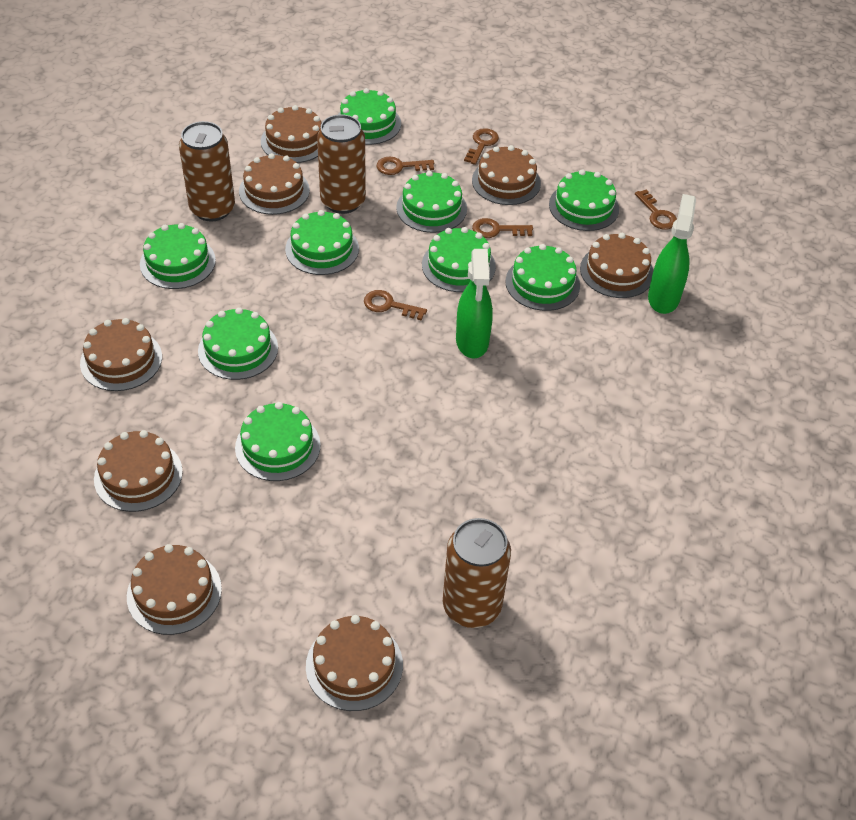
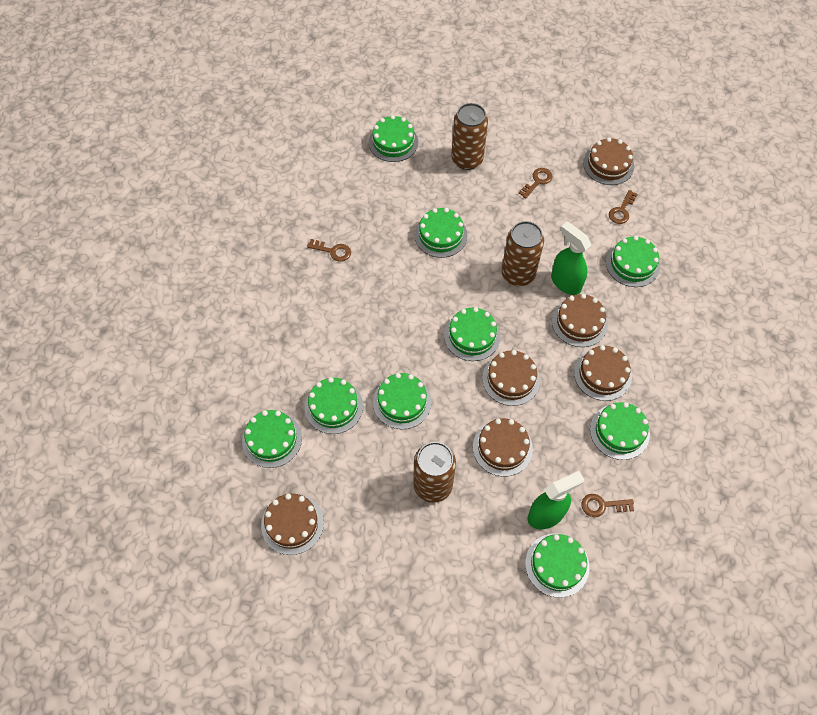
brown cake: [80,318,162,391] [94,430,183,512] [127,544,222,635] [239,153,310,215] [261,105,322,163] [306,615,403,711] [472,145,541,205] [580,233,653,298] = 8 -> [261,493,324,555] [473,418,533,476] [482,350,540,406] [552,294,608,347] [574,345,632,401] [583,138,634,185] = 6
brown key: [364,290,427,321] [377,157,434,175] [464,128,499,165] [472,218,533,238] [635,189,677,230] = 5 -> [307,239,351,262] [518,168,553,199] [582,494,634,517] [609,190,638,224] = 4

